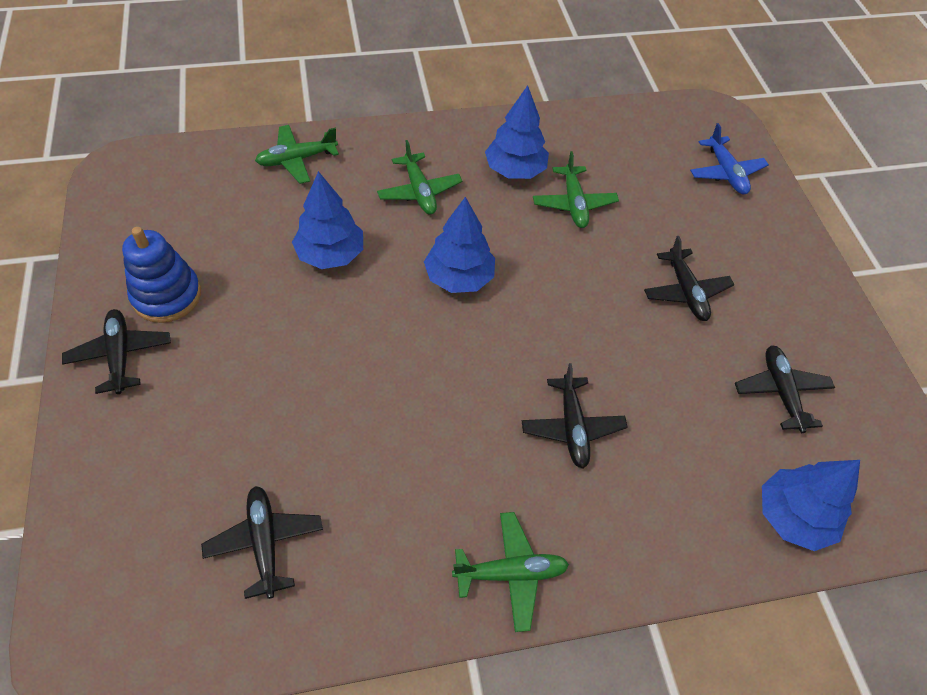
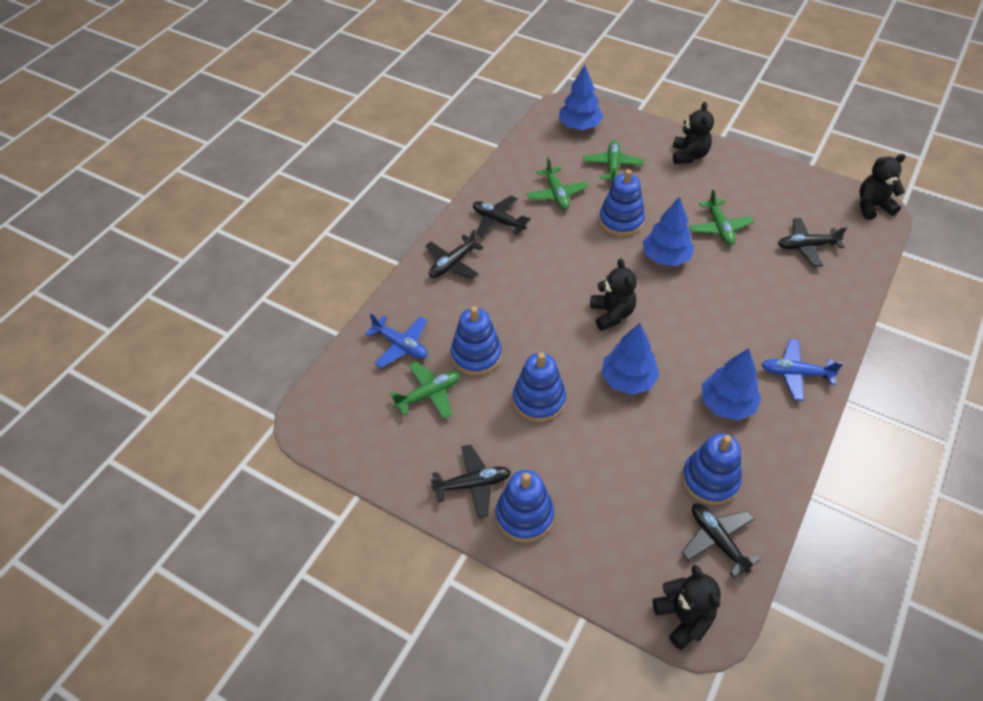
black teddy bear: none = 0 -> [590,258,637,331] [653,565,721,650] [673,102,714,164] [860,154,906,220] = 4
blue plane: [690,123,769,194] = 1 -> [365,313,428,368] [761,339,843,401] = 2
blue stacking toy: [122,227,201,323] = 1 -> [451,306,502,376] [496,470,554,542] [513,352,566,422] [599,169,645,236] [682,433,742,505] = 5

